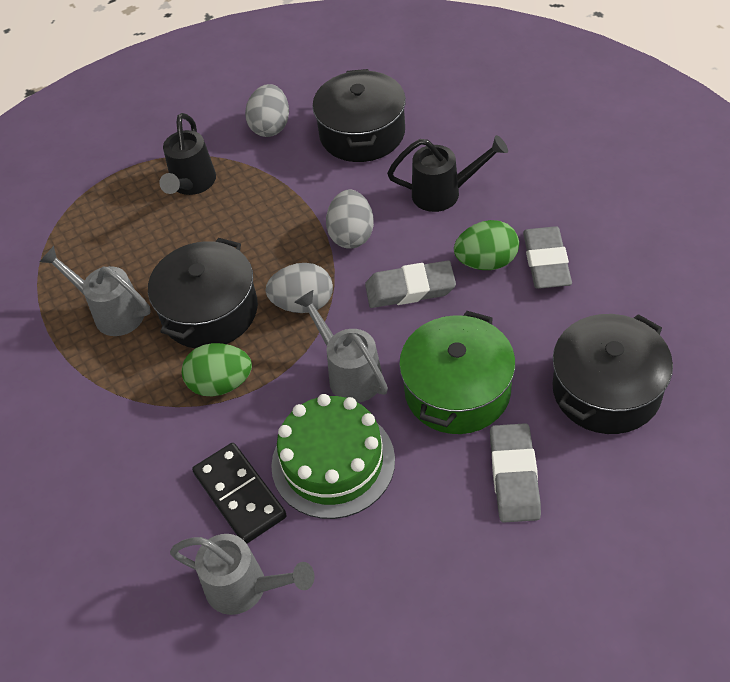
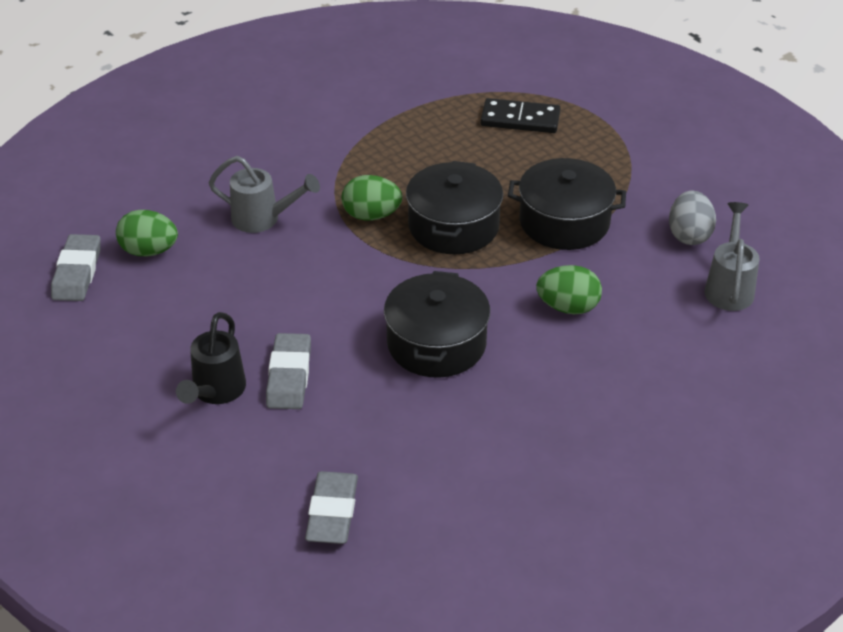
black watering can: [159,113,216,195] [387,135,508,212] = 2 -> [176,312,246,404] = 1
green cake: [271,394,395,519] = 1 -> none = 0
green egg: [182,343,252,396] [454,220,519,270] = 2 -> [116,210,178,256] [342,175,402,221] [536,265,602,314] = 3
green pot: [399,311,516,434] = 1 -> none = 0
grey egg: [245,84,289,137] [266,263,333,313] [326,190,374,249] = 3 -> [669,190,716,245] = 1
grey watering can: [40,246,151,336] [170,534,314,615] [294,290,388,402] = 3 -> [208,156,320,233] [704,202,760,311] = 2

